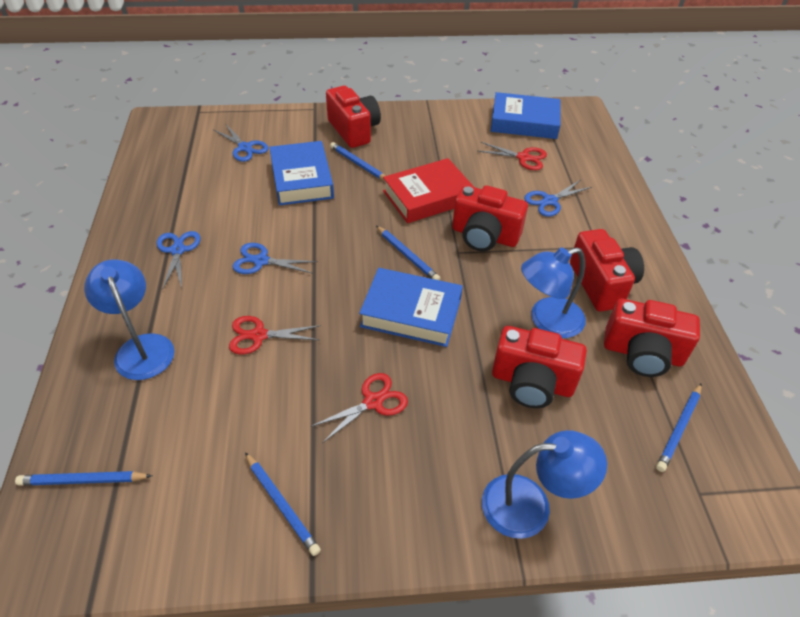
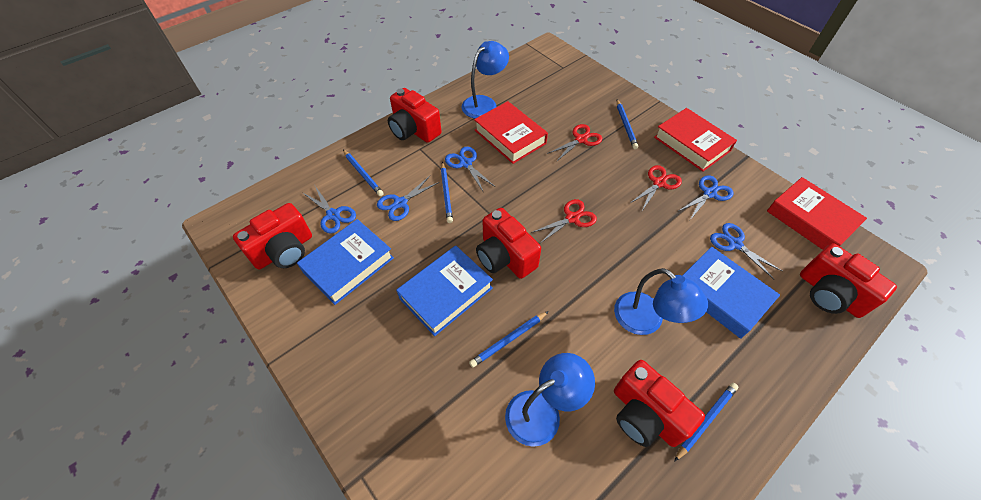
blue scissors: [156,231,201,290] [213,123,269,162] [232,243,318,274] [524,180,592,217] = 4 -> [303,186,356,234] [377,176,439,221] [445,147,494,191] [679,175,734,220] [710,223,783,279] = 5
red book: [383,158,474,223] = 1 -> [474,101,548,164] [654,108,737,172] [767,177,867,250] = 3

